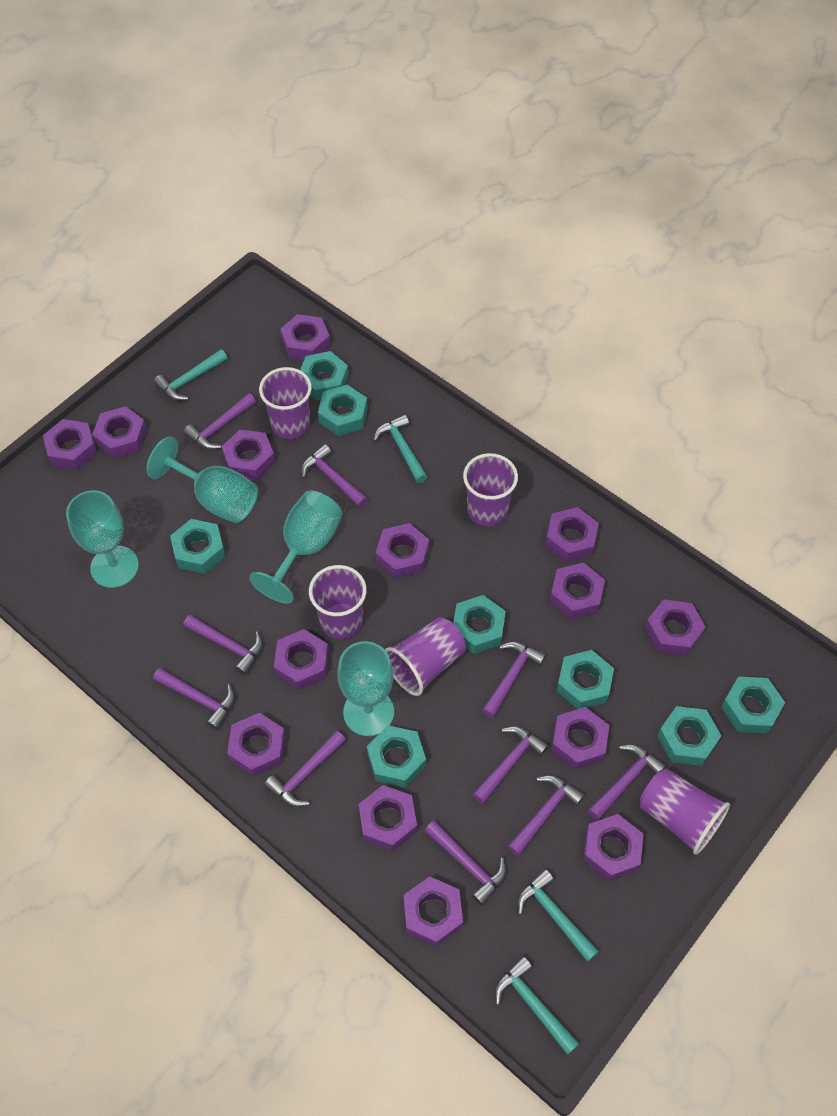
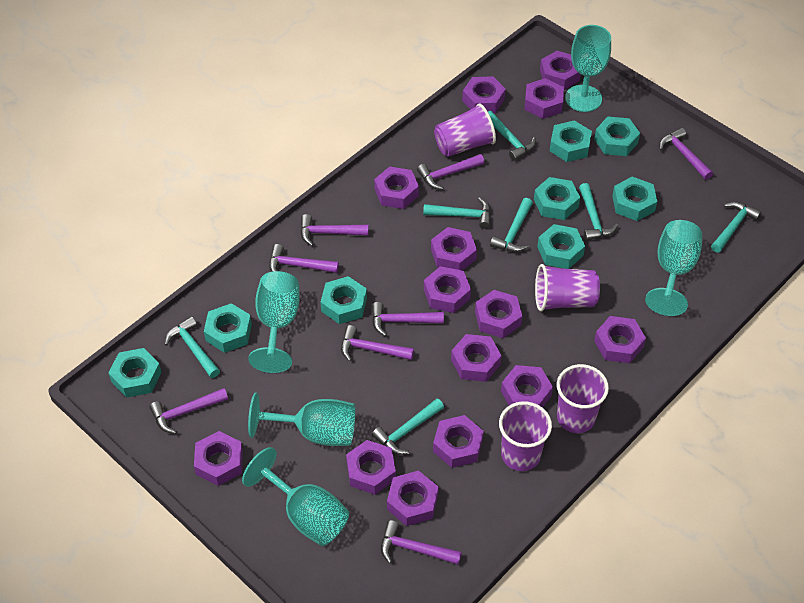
purple cup: [259,367,312,439] [309,565,367,639] [385,617,466,696] [463,453,518,526] [640,768,730,855] = 5 -> [434,103,496,157] [499,401,552,471] [535,264,600,311] [557,364,609,433] = 4
purple hammer: [153,668,235,730] [183,615,263,675] [184,393,256,450] [264,730,346,807] [301,444,368,508] [425,821,506,905] [473,726,549,804] [482,642,546,718] [508,775,585,856] [588,744,666,821] = 10 -> [149,388,228,434] [269,244,339,273] [301,214,369,246] [341,325,414,361] [372,302,444,336] [381,520,462,565] [417,154,485,190] [660,128,713,180] = 8
turquoise goblet: [66,491,139,588] [146,437,258,523] [249,490,342,604] [337,641,394,736] = 4 -> [242,447,349,546] [248,271,300,373] [248,393,355,446] [565,25,611,112] [645,220,702,316] = 5
turquoise hammer: [154,349,228,401] [373,414,428,483] [494,956,579,1055] [517,869,599,962] = 4 -> [165,316,220,378] [372,399,444,454] [423,197,491,229] [488,111,536,161] [490,198,533,252] [579,183,618,241] [711,202,762,253] = 7

